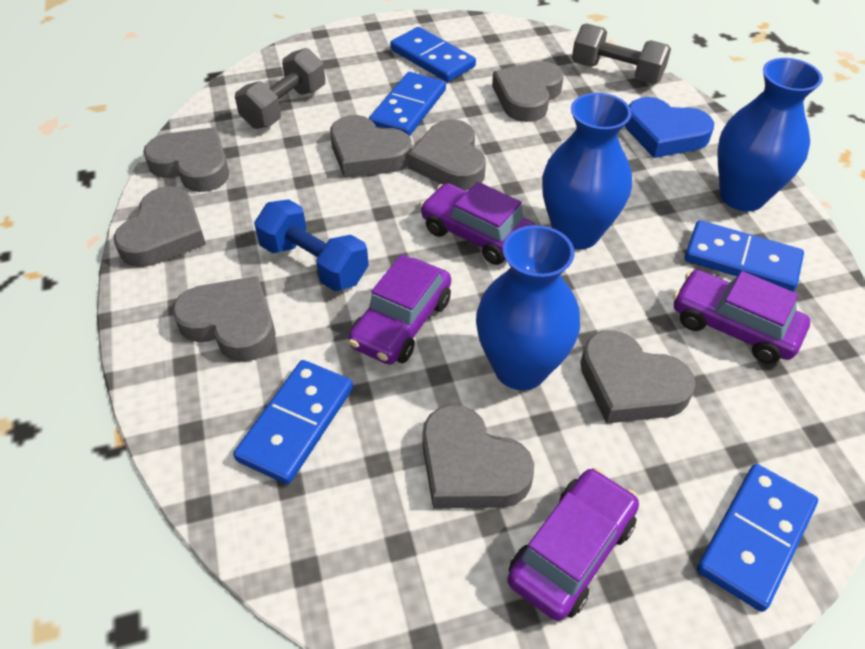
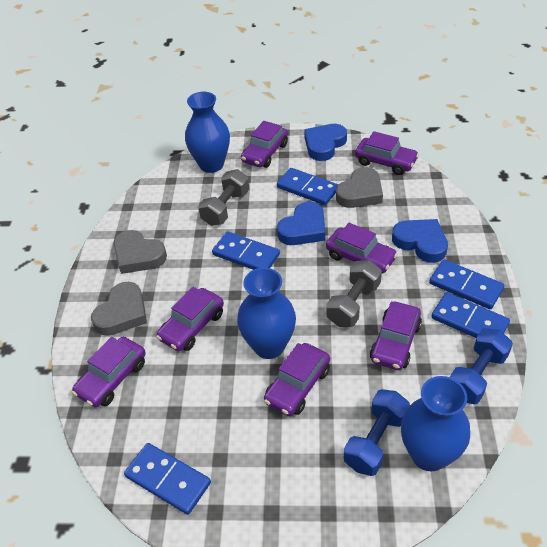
blue dumbbell: [254,199,369,291] = 1 -> [344,389,410,476] [450,328,513,404] = 2
blue heart: [625,97,714,158] = 1 -> [277,202,325,245] [304,124,347,161] [392,219,448,263] = 3
grey heart: [114,186,206,267] [143,127,229,192] [172,276,275,362] [330,115,412,178] [408,119,486,190] [422,405,534,508] [492,61,564,122] [580,330,696,424] = 8 -> [91,282,147,336] [114,230,167,274] [336,167,383,208] = 3
purple car: [348,255,451,365] [420,182,535,265] [507,468,639,621] [673,270,810,364] = 4 -> [72,337,146,407] [156,287,224,351] [241,121,288,168] [264,343,330,416] [326,223,398,274] [355,131,419,175] [370,302,422,370] = 7

